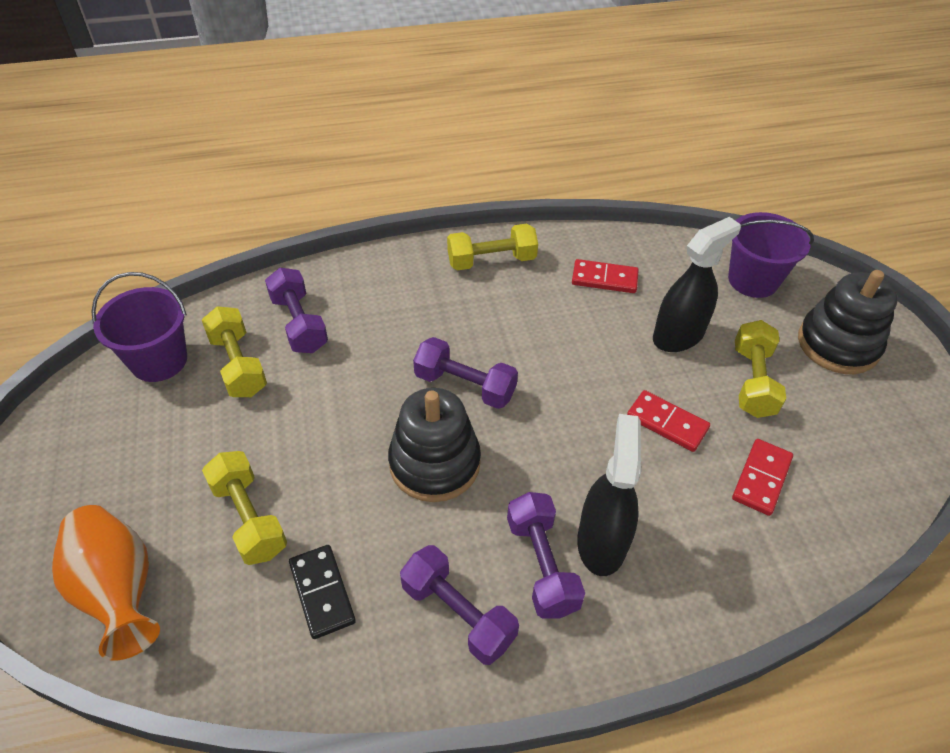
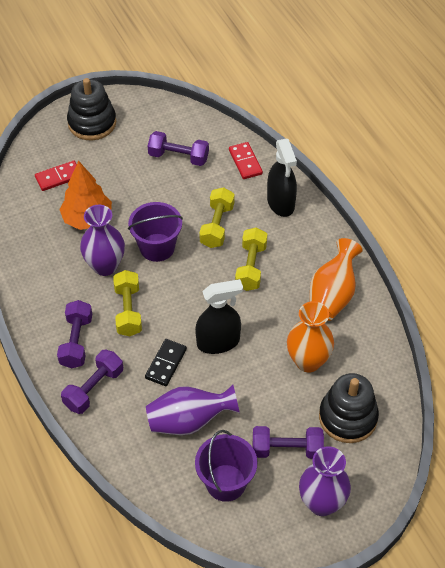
orange tree: none = 0 -> [59,161,112,230] = 1
orange vase: [52,505,160,661] = 1 -> [287,301,334,372] [310,238,363,321] = 2
purple vase: none = 0 -> [80,205,125,276] [146,384,240,435] [299,446,351,516] = 3
red domino: [572,259,639,293] [627,390,710,452] [732,439,793,516] = 3 -> [35,161,77,191] [229,142,263,179] = 2
yellow dumbbell: [202,306,267,397] [202,451,287,565] [447,224,538,270] [735,320,786,418] = 4 -> [113,270,142,336] [199,187,235,248] [235,228,267,291] = 3

